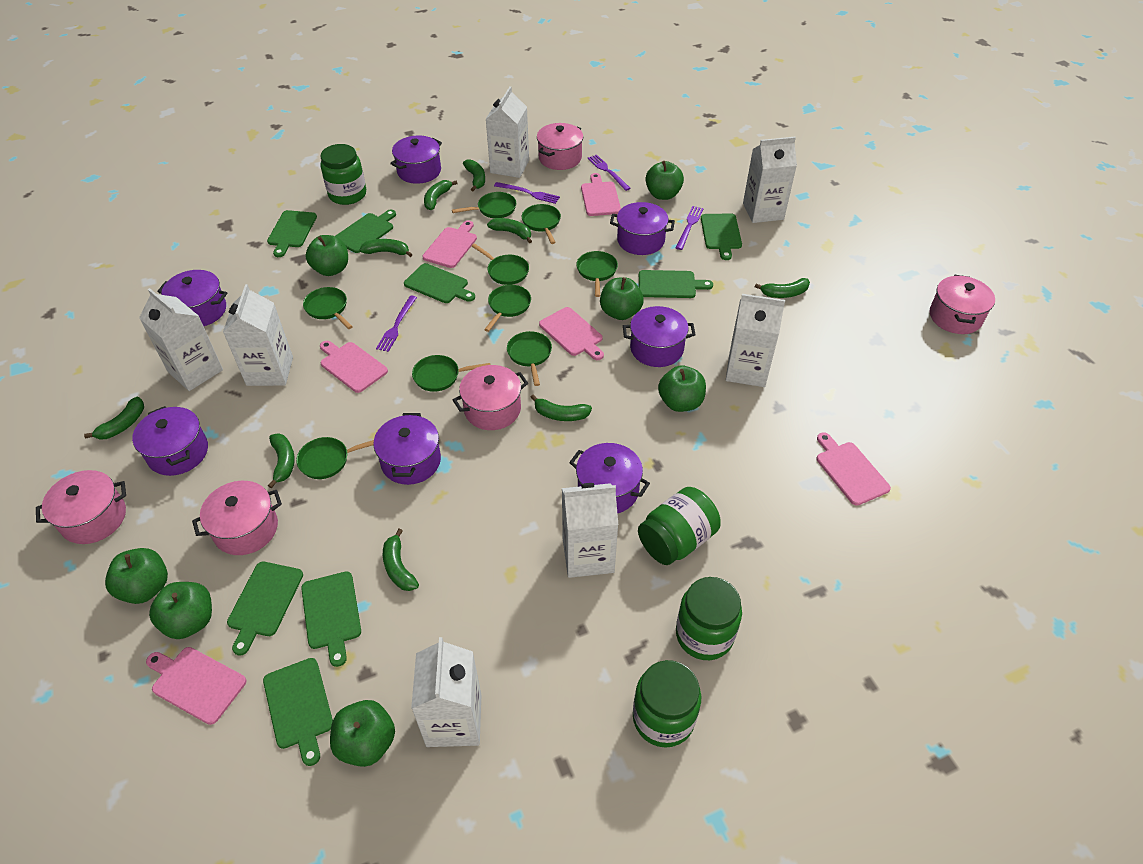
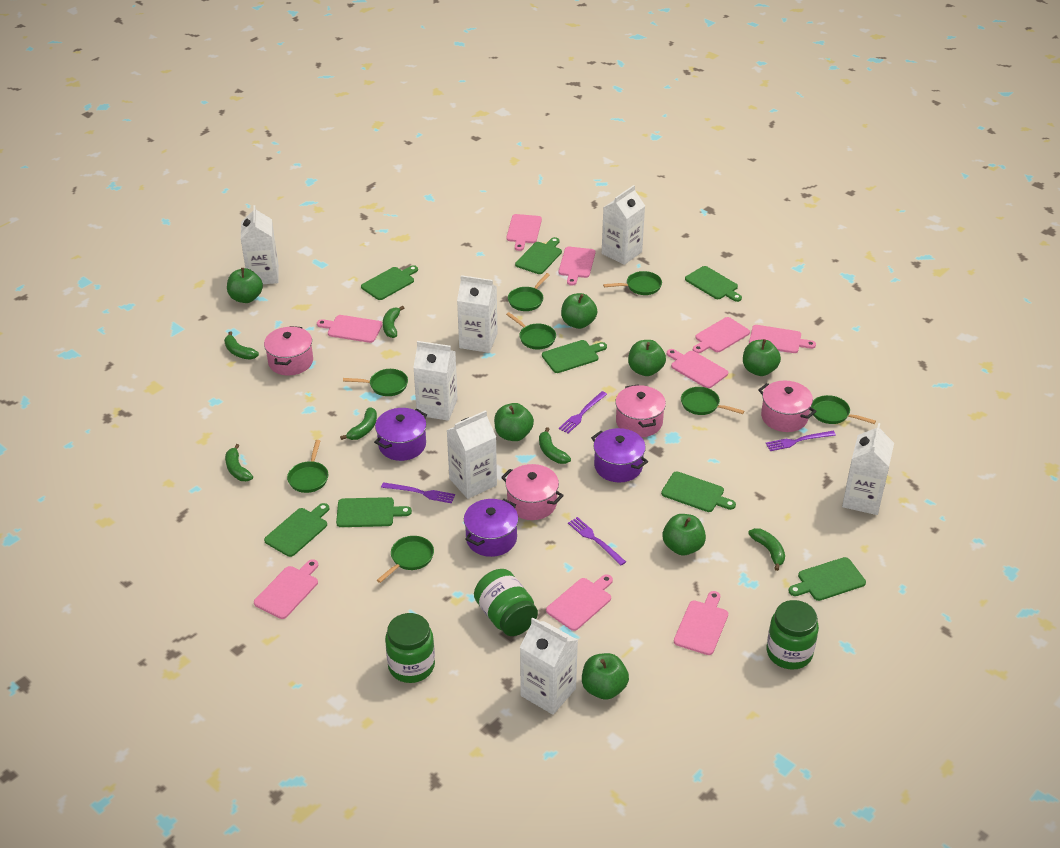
green banana: [84,397,144,439] [268,433,295,488] [359,239,413,257] [383,529,419,591] [424,180,457,210] [463,160,485,191] [487,218,532,243] [530,395,592,421] [754,278,810,298] = 9 -> [224,331,259,360] [225,444,253,481] [340,407,377,440] [383,306,404,338] [539,427,571,464] [748,528,785,571] = 6
green jar: [320,144,366,205] [633,660,701,748] [638,487,721,565] [676,577,742,660] = 4 -> [385,613,435,683] [474,569,538,636] [767,600,819,670] = 3
green pan: [296,437,374,479] [303,287,353,329] [412,355,490,392] [452,192,516,218] [472,244,529,285] [484,285,531,332] [507,331,552,386] [522,204,561,244] [576,251,618,297] = 9 -> [287,440,328,493] [343,369,408,396] [377,536,434,583] [506,312,556,350] [508,273,550,311] [603,271,662,295] [681,387,744,415] [811,395,876,424] = 8
pink cutting board: [146,647,246,725] [320,341,388,393] [422,220,477,268] [539,307,604,360] [581,173,621,216] [816,432,891,506] = 6 -> [254,559,318,619] [317,315,382,343] [506,214,542,251] [546,574,613,631] [559,247,595,286] [667,349,728,388] [674,591,728,655] [693,317,750,353] [749,325,816,353] = 9
pink pot: [36,470,126,544] [192,481,282,555] [453,365,528,430] [537,123,583,170] [930,275,995,334] = 5 -> [264,326,313,375] [501,464,564,520] [615,384,666,437] [758,381,817,432] = 4
purple pot: [132,406,208,476] [157,270,227,326] [373,413,441,485] [390,136,442,184] [569,443,650,514] [610,202,675,255] [623,306,696,367] = 7 -> [374,408,427,461] [464,499,518,557] [591,428,648,482] = 3

